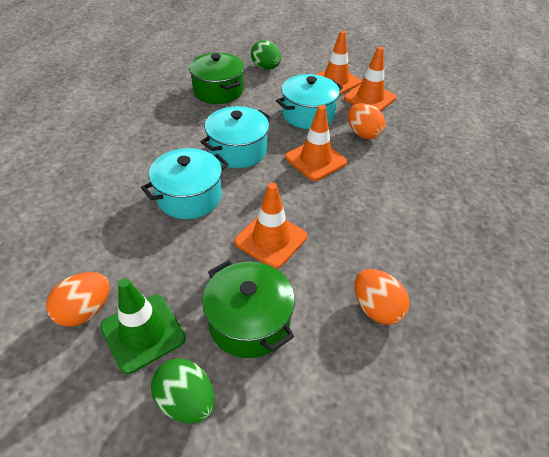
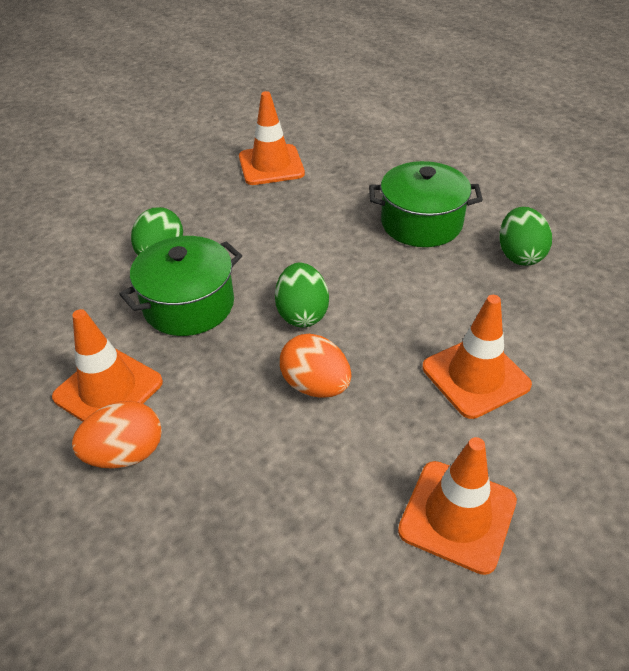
green egg: [151,358,215,423] [251,40,281,70] = 2 -> [131,207,183,255] [275,263,329,327] [499,207,552,266] = 3
green traffic cone: [100,278,186,374] = 1 -> none = 0
orange egg: [46,272,110,327] [348,103,386,140] [355,269,410,325] = 3 -> [72,401,162,469] [280,334,351,398] = 2
turquoise pot: [141,148,229,219] [200,106,272,168] [276,74,343,129] = 3 -> none = 0

